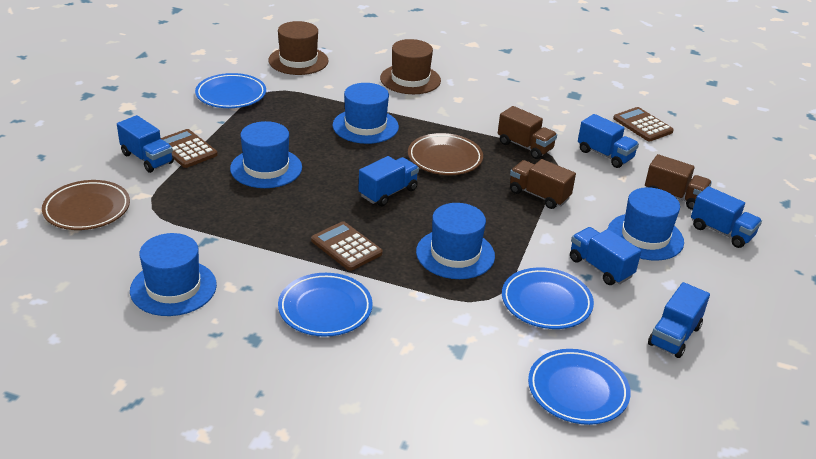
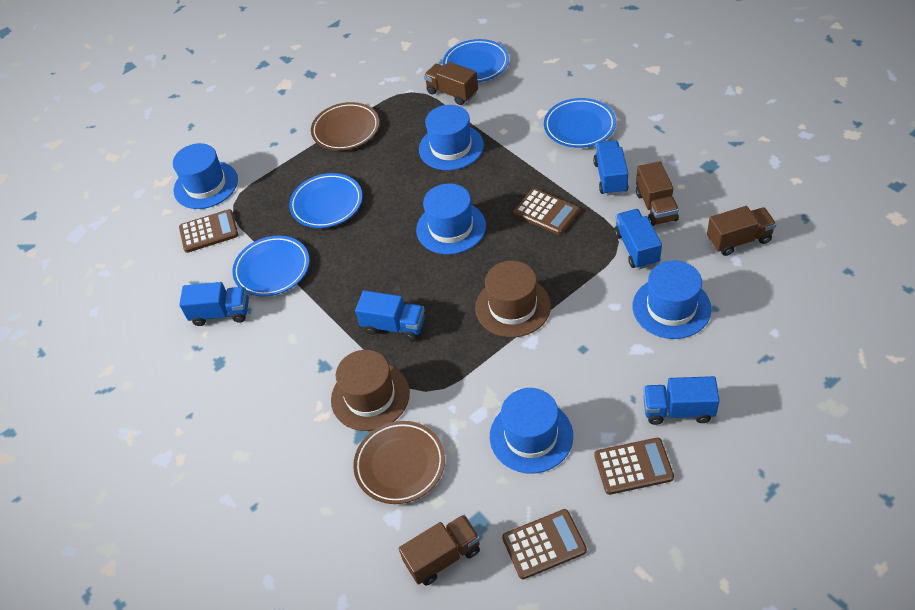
blue truck: [117,115,174,173] [358,156,419,206] [570,227,641,285] [578,114,639,168] [648,282,710,358] [691,186,762,248] = 6 -> [179,282,249,326] [355,290,425,341] [593,140,629,195] [614,209,662,269] [643,376,720,425] = 5
brown calculator: [161,129,218,168] [311,221,383,271] [613,107,674,141] = 3 -> [179,209,238,253] [502,509,587,579] [513,188,580,235] [594,438,674,495] = 4
brown truck: [498,106,557,159] [510,159,576,209] [645,154,712,210] = 3 -> [399,515,480,585] [424,62,478,105] [636,161,679,226] [707,206,776,256] = 4

